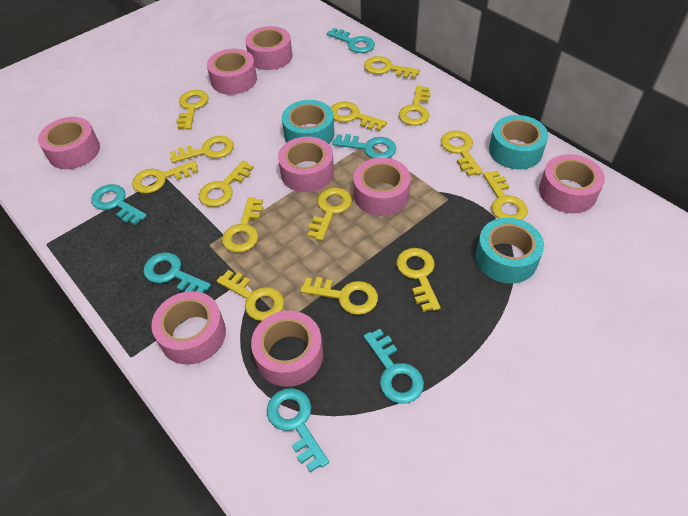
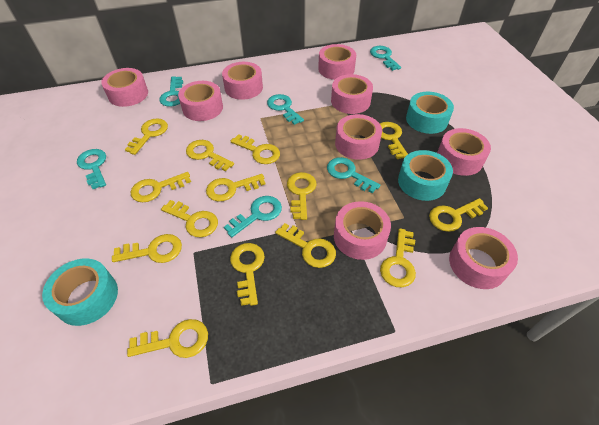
pink tape: [38,117,100,169] [151,291,226,365] [207,49,257,95] [245,26,293,70] [251,310,323,387] [278,137,334,192] [353,158,411,216] [539,154,605,213] = 8 -> [101,68,148,107] [178,81,223,121] [222,62,263,100] [318,44,356,80] [331,74,373,114] [334,201,391,260] [335,114,382,160] [437,128,491,176] [449,227,518,289] = 9

